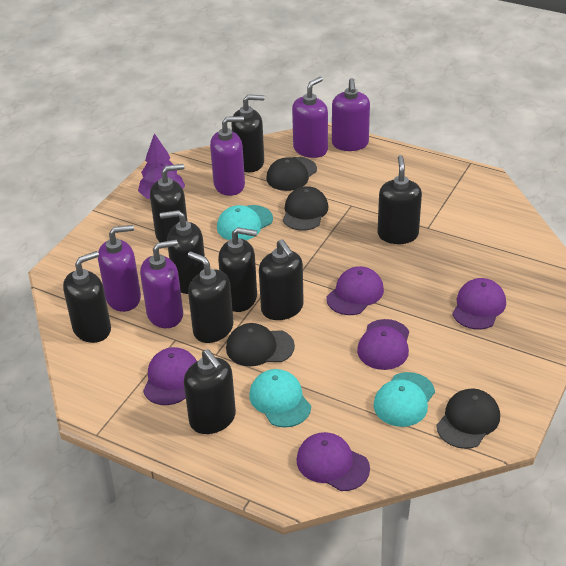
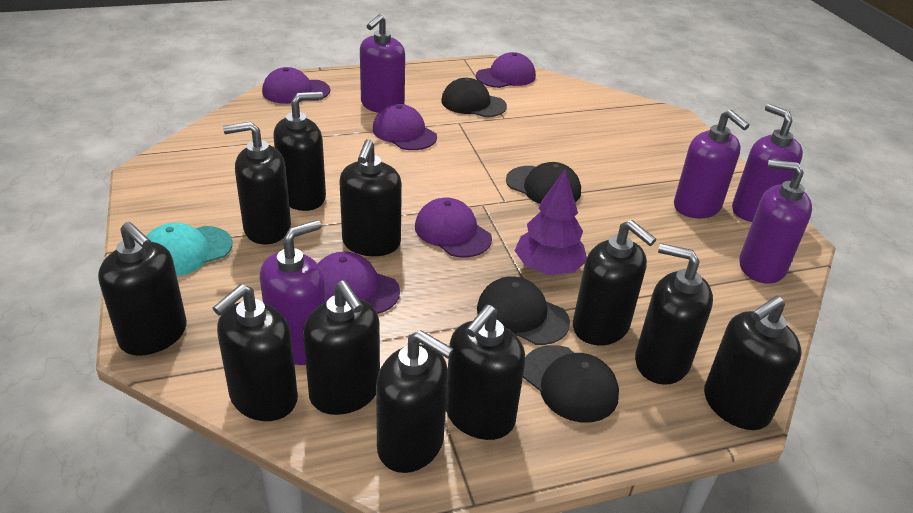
black soap dispenser: [63,251,111,343] [150,164,187,242] [160,210,205,294] [184,349,236,434] [188,251,233,343] [218,227,257,312] [231,95,265,172] [259,239,304,320] [377,155,422,244] = 9 -> [98,222,187,356] [213,284,298,421] [223,122,291,244] [273,92,326,211] [303,280,380,415] [339,139,402,256] [376,330,453,473] [446,305,526,440] [573,220,656,345] [635,243,713,385] [704,296,802,430] = 11
turquoise cap: [217,205,273,240] [249,369,311,428] [373,372,435,427] = 3 -> [146,223,232,277] = 1

